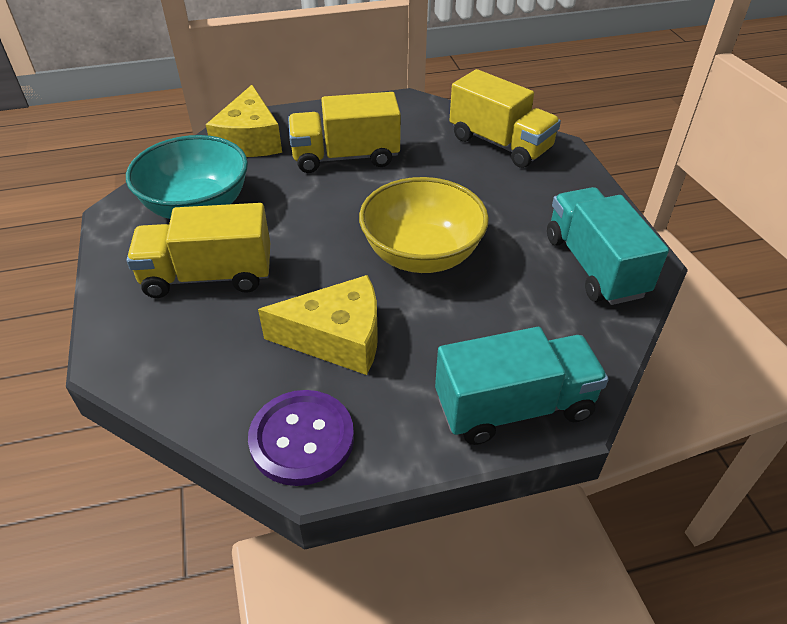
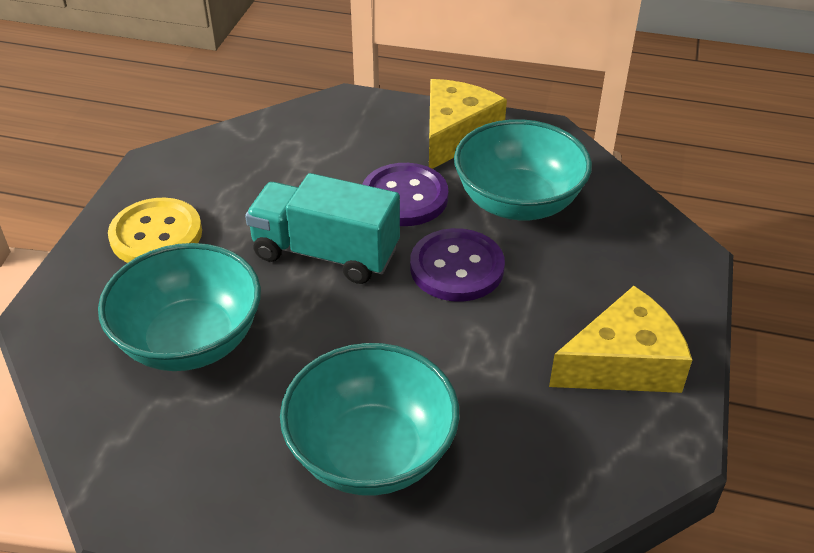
purple button: [248,390,354,486] = 1 -> [362,163,448,226] [410,228,505,302] = 2
turquoise bowl: [126,135,248,219] = 1 -> [98,243,261,371] [280,343,459,496] [454,119,592,221] = 3
turquoise truck: [435,327,609,445] [547,187,669,305] = 2 -> [245,173,400,284] = 1
yellow bowl: [359,177,489,273] = 1 -> none = 0
yellow button: none = 0 -> [108,198,202,263] = 1
yellow truck: [127,203,270,298] [288,92,401,173] [450,69,561,168] = 3 -> none = 0

